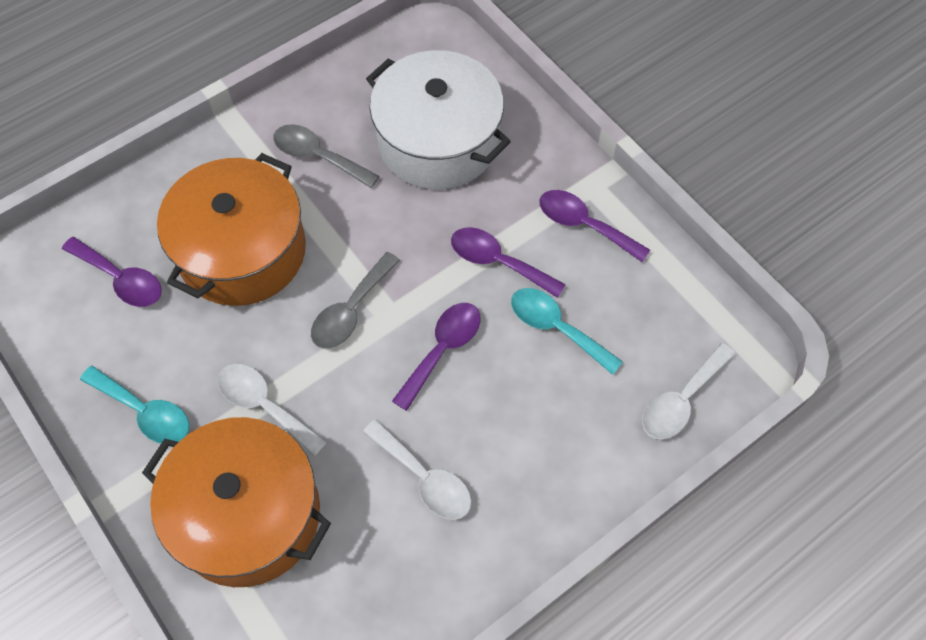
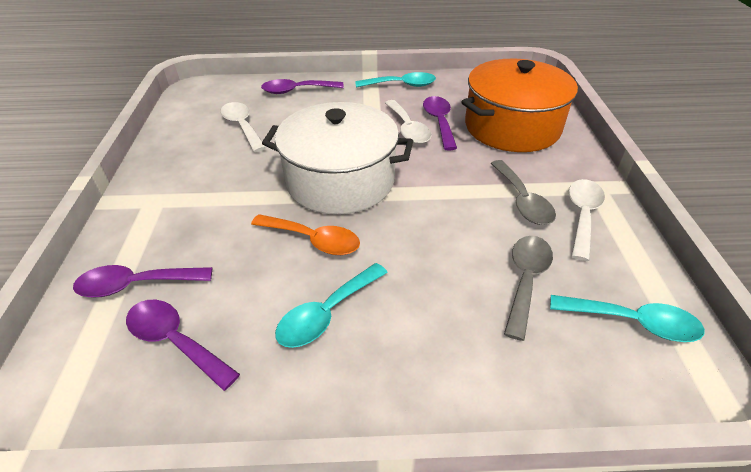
orange pot: [142,417,331,587] [157,153,306,306] = 2 -> [462,58,578,152] = 1
orange spoon: none = 0 -> [251,214,360,255] = 1
turquoise spoon: [80,366,189,443] [511,288,623,375] = 2 -> [275,263,388,348] [356,72,436,88] [550,295,705,342] = 3

